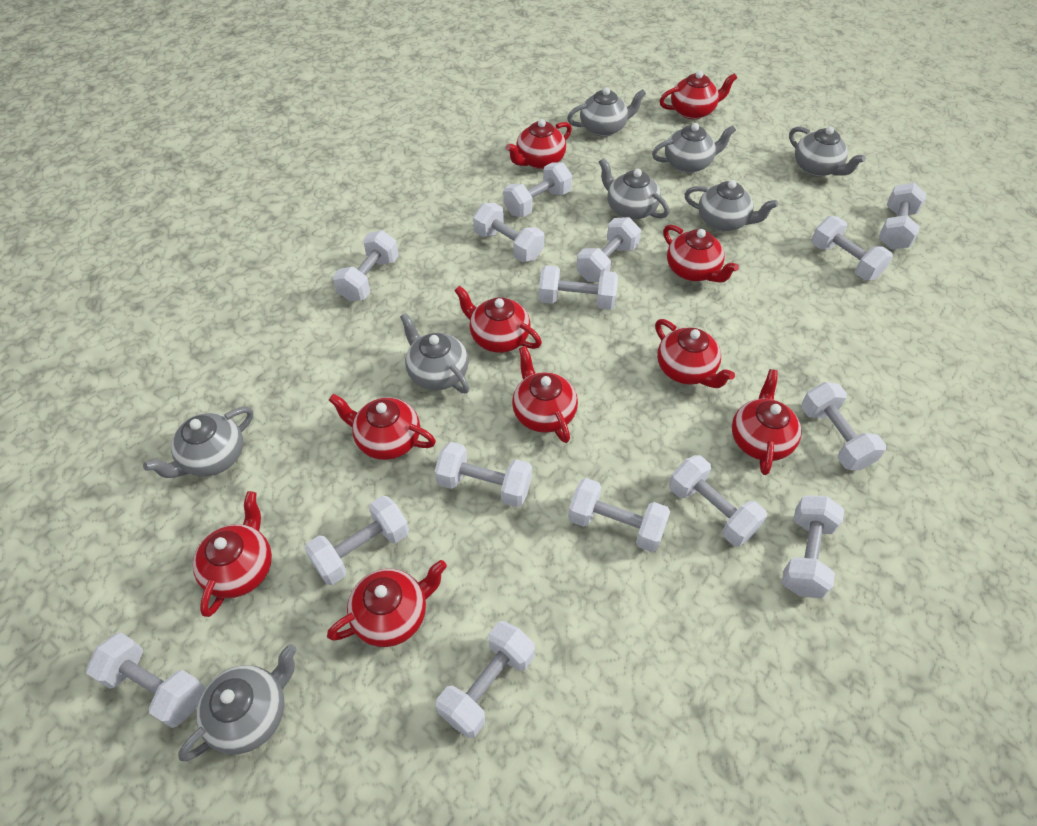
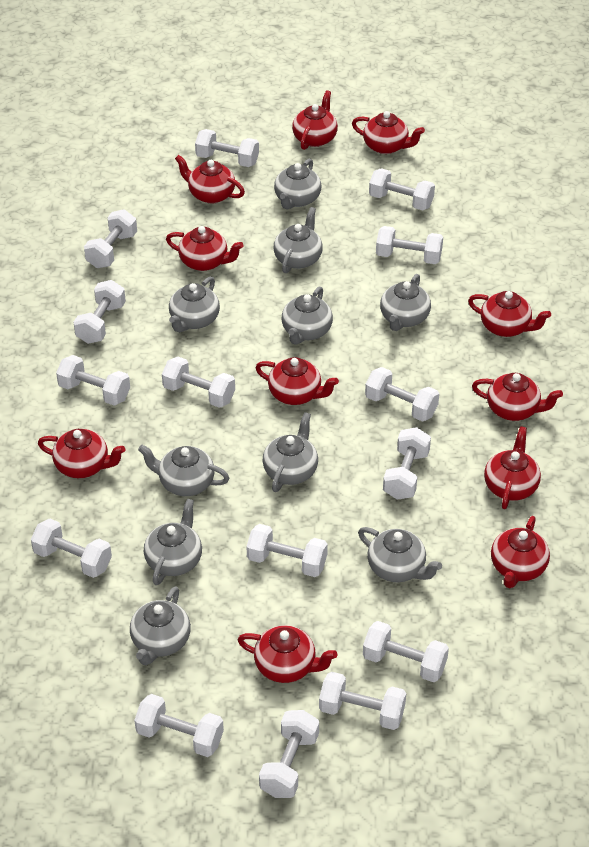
grey teapot: [143,407,253,478] [178,644,297,761] [400,313,469,393] [567,87,646,136] [599,158,669,220] [652,123,736,173] [684,180,778,231] [789,126,866,177] = 8 -> [130,586,191,665] [138,445,229,496] [144,499,202,585] [169,277,220,332] [263,412,318,492] [273,207,323,273] [274,158,321,209] [282,287,333,345] [358,527,442,582] [380,274,431,331] = 10
red teapot: [193,491,272,617] [327,560,447,647] [329,394,436,460] [454,286,542,353] [506,119,572,169] [512,346,578,443] [655,319,735,388] [659,71,737,119] [663,225,739,283] [732,369,802,475] = 10 -> [38,429,125,478] [166,226,243,271] [175,155,245,203] [238,625,338,683] [255,357,339,405] [292,90,338,150] [352,111,425,154] [468,291,551,337] [472,373,563,421] [484,427,541,509] [491,516,550,588] = 11

